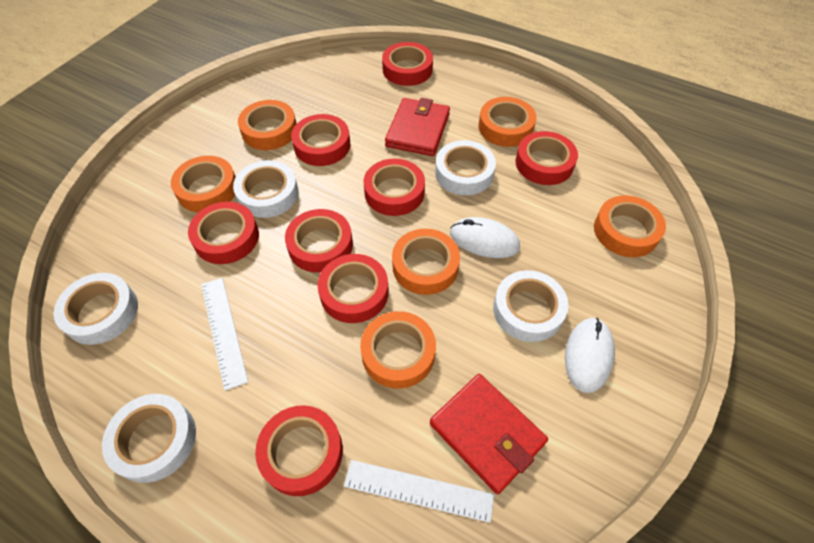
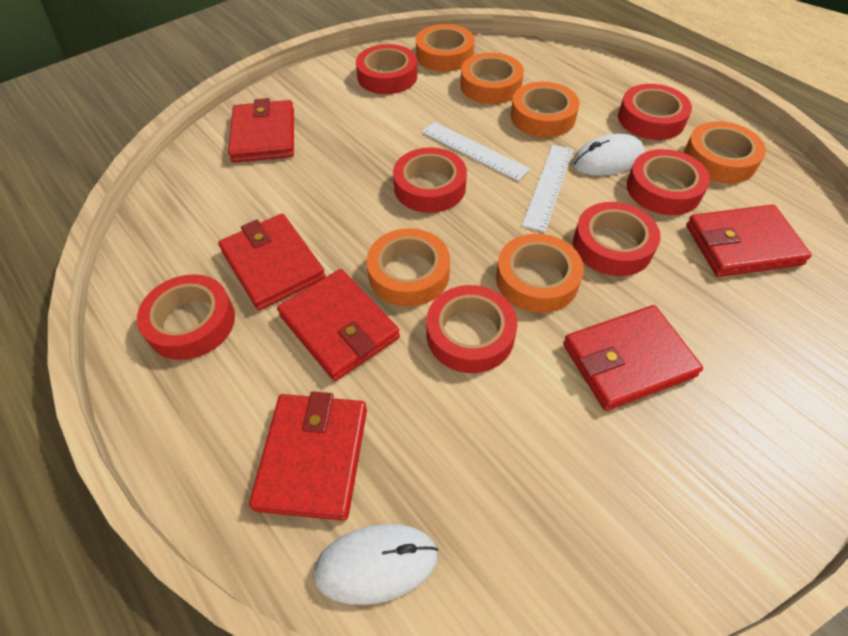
red tape: [188,202,259,264] [255,405,343,496] [285,209,353,273] [291,114,350,166] [317,254,389,323] [363,159,425,216] [382,42,433,86] [515,131,578,185] = 8 -> [137,274,235,360] [356,44,417,94] [393,147,467,213] [426,285,517,373] [573,202,661,276] [618,84,692,140] [627,149,710,215] = 7
red wallet: [385,98,450,156] [430,374,548,494] = 2 -> [218,214,326,310] [228,98,294,163] [249,392,367,521] [277,269,400,381] [563,305,703,411] [686,205,812,277] = 6
white tape: [54,273,138,345] [102,394,196,483] [233,160,299,218] [435,140,496,195] [493,270,569,342] = 5 -> none = 0

